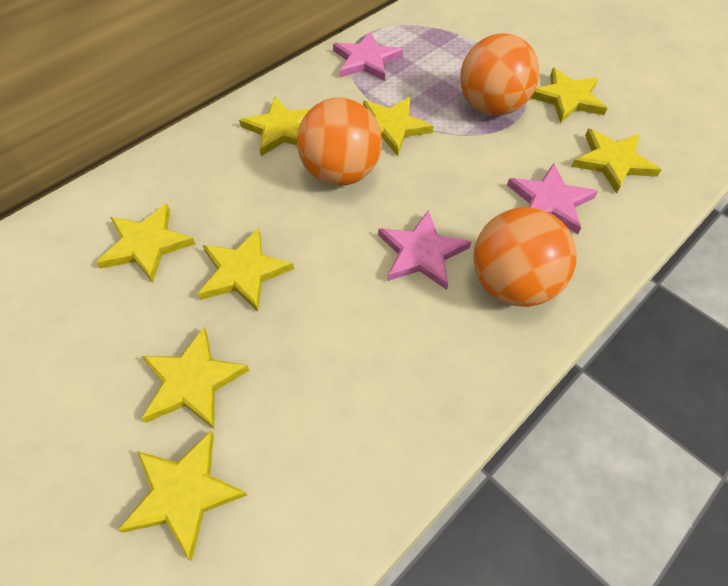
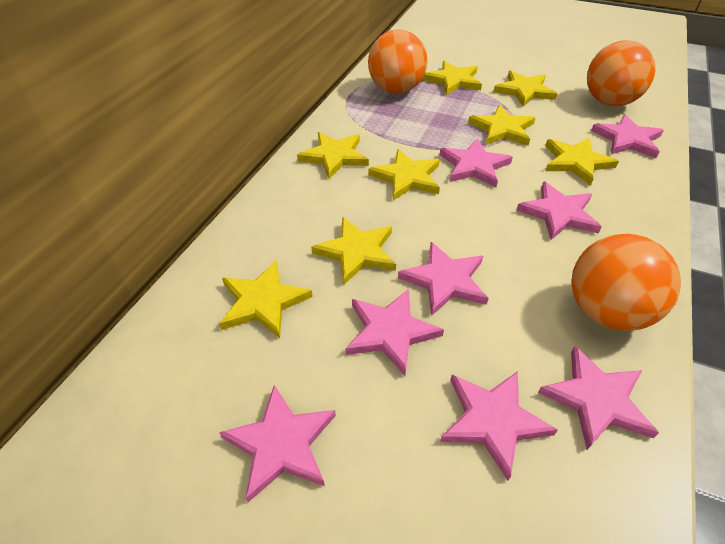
pink star: [333,32,403,81] [378,210,471,290] [507,163,598,234] = 3 -> [219,385,336,502] [345,289,444,376] [398,242,489,316] [440,138,513,187] [440,371,558,481] [516,181,602,240] [538,346,659,450] [591,114,664,158] = 8

